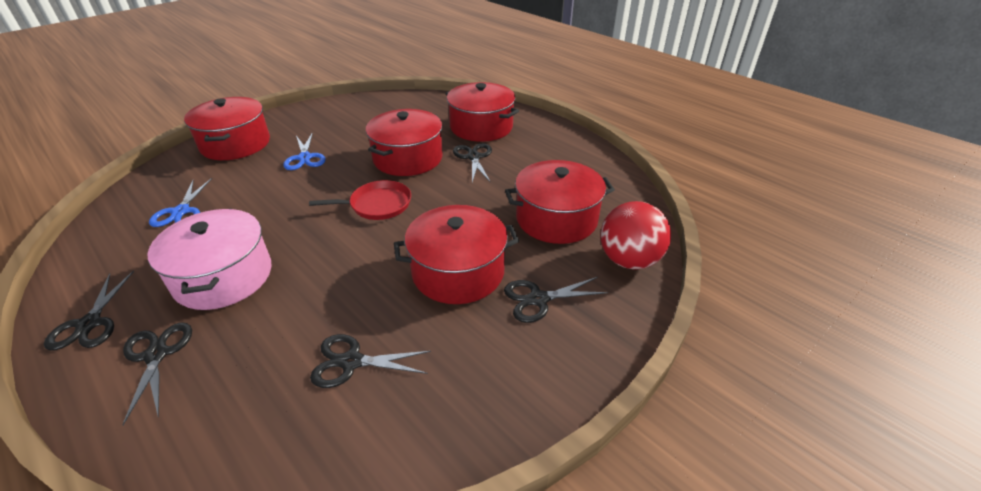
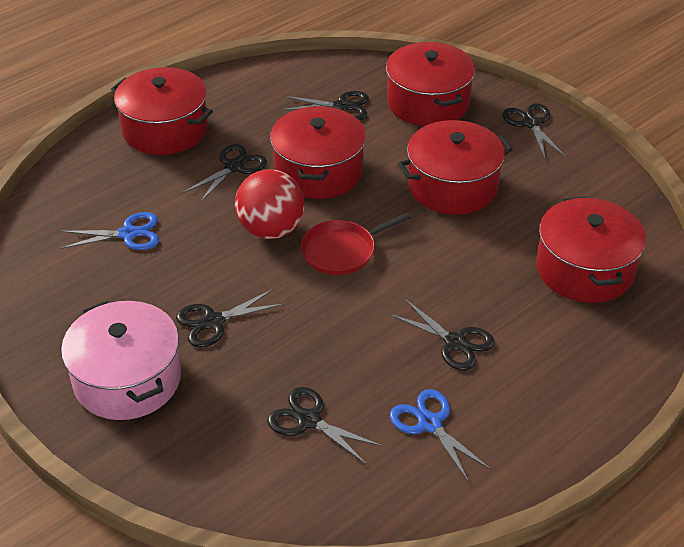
black scissors: [44,270,134,351] [122,322,192,425] [310,334,431,388] [453,143,492,183] [504,277,608,323] = 5 -> [176,289,285,348] [182,144,267,204] [267,387,383,465] [281,91,369,121] [389,299,495,371] [502,103,566,160] = 6

